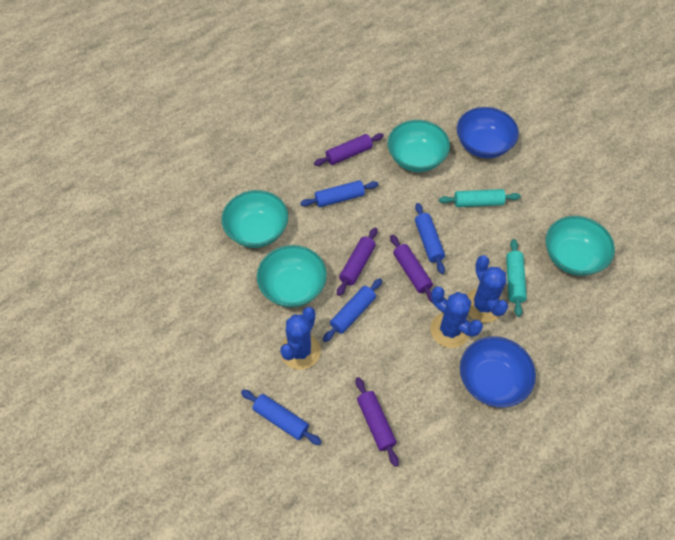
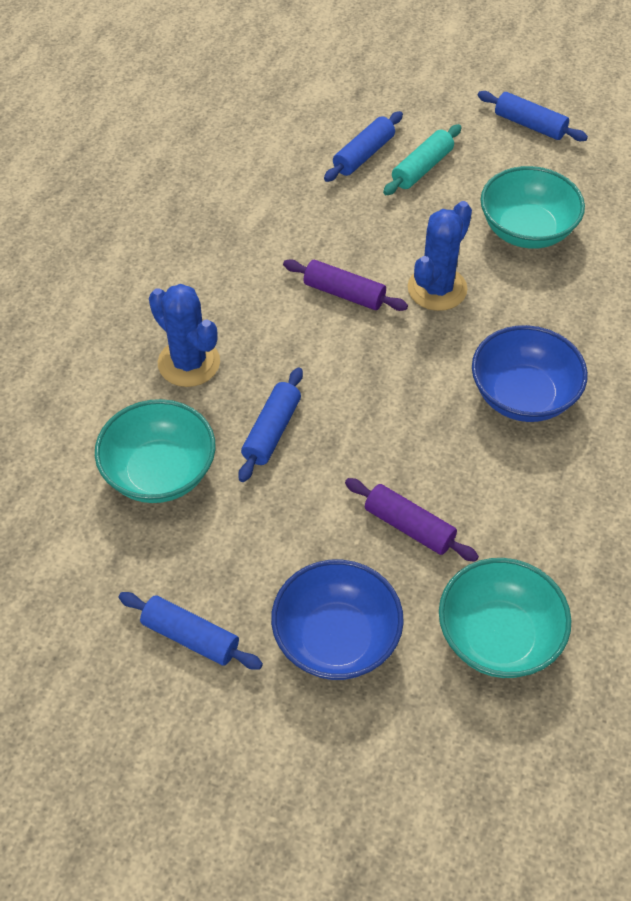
blue cactus: [280,307,321,370] [430,286,483,348] [467,255,508,323] = 3 -> [149,284,220,387] [408,201,472,311] = 2
purple rolling pin: [314,133,384,166] [337,227,377,296] [356,377,399,467] [390,235,433,302] = 4 -> [283,259,408,311] [345,478,479,562] = 2
turquoise bowl: [222,190,288,248] [257,245,327,308] [387,120,450,172] [546,216,615,276] = 4 -> [95,399,216,503] [439,558,572,678] [480,166,585,249] = 3
turquoise rolling pin: [439,189,521,207] [506,239,527,317] = 2 -> [383,124,462,195] = 1

